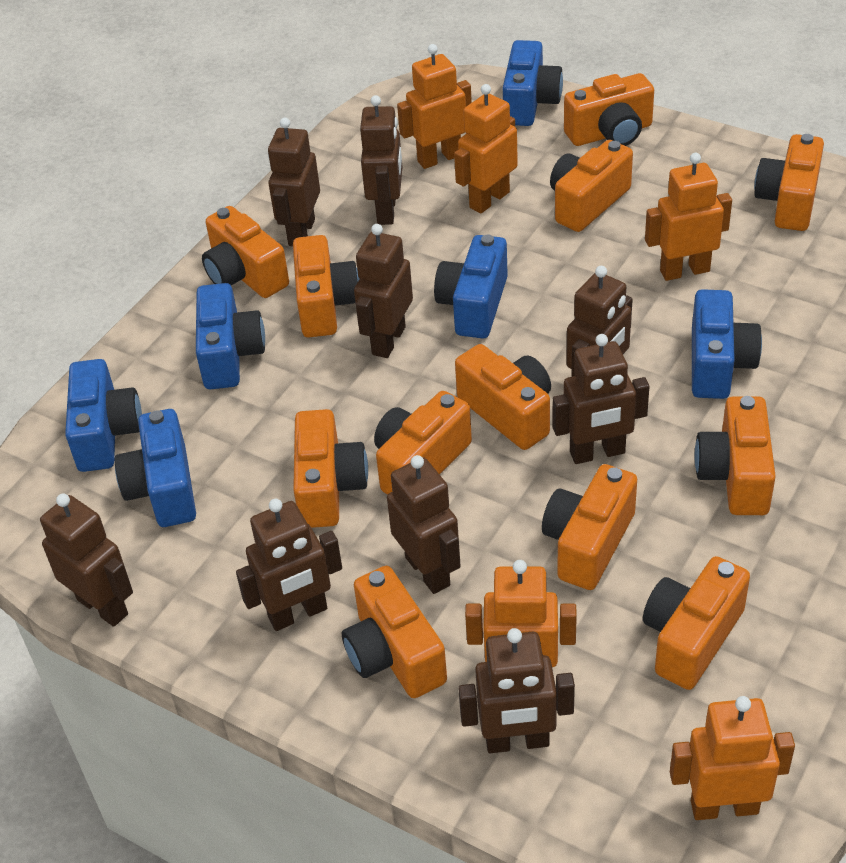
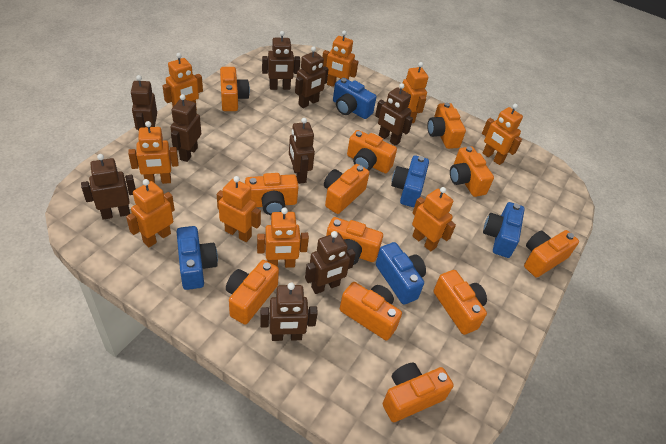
blue camera: [65,359,142,472] [115,409,196,527] [196,283,265,389] [434,234,508,339] [503,40,563,126] [692,289,762,399] = 6 -> [176,226,218,290] [333,78,376,119] [376,242,426,305] [391,155,429,208] [483,202,525,258] = 5
orange robot: [397,44,472,169] [454,84,518,213] [465,560,577,667] [645,153,732,281] [670,696,795,820] = 5 -> [126,179,175,247] [128,121,179,184] [162,53,203,110] [217,176,261,242] [257,208,309,268] [322,31,358,87] [402,62,428,123] [412,187,456,252] [482,104,523,165] = 9

